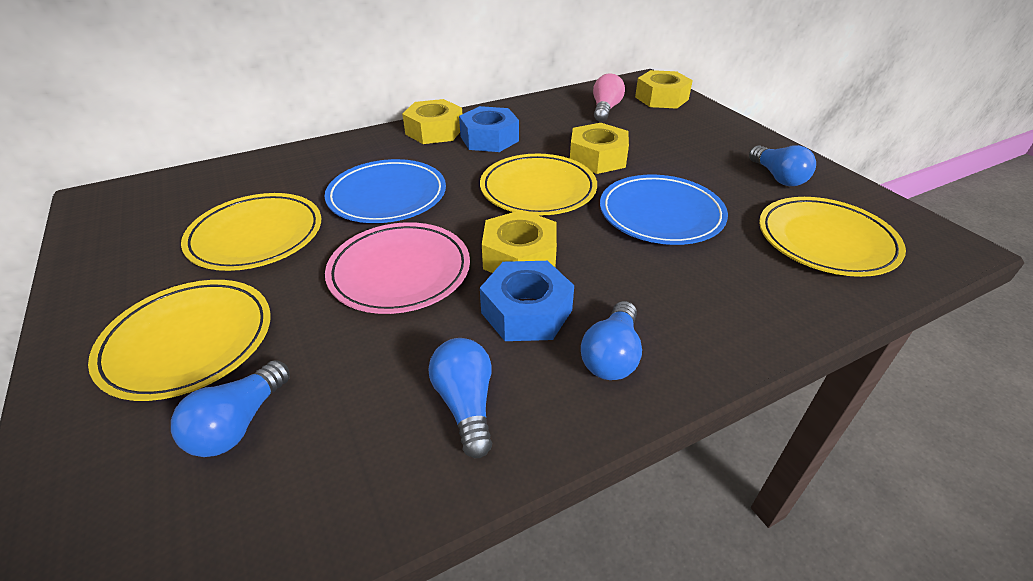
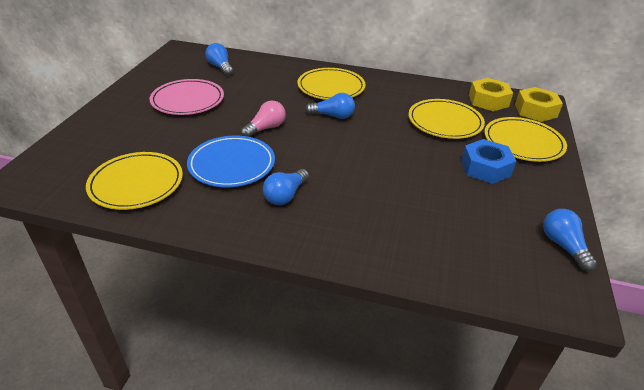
blue nut: [459,106,519,152] [480,261,574,341] = 2 -> [461,139,516,184] = 1
blue plate: [325,159,446,223] [600,175,728,245] = 2 -> [187,136,275,187] = 1
yellow nut: [402,99,462,144] [482,210,557,273] [570,123,629,174] [635,70,693,109] = 4 -> [469,78,513,111] [515,87,563,122] = 2

